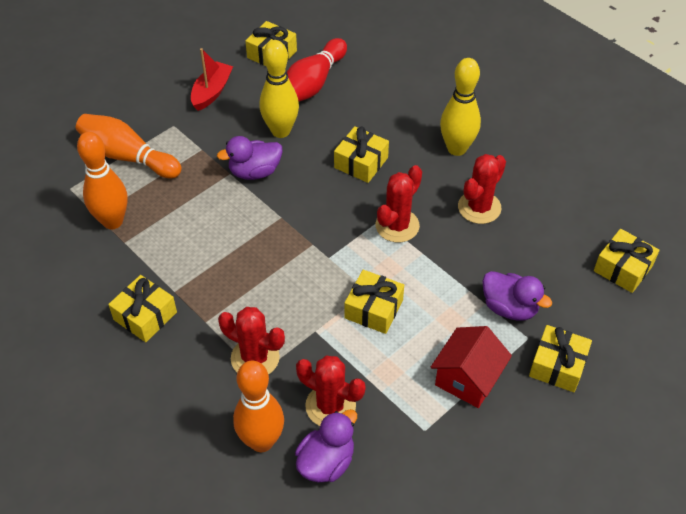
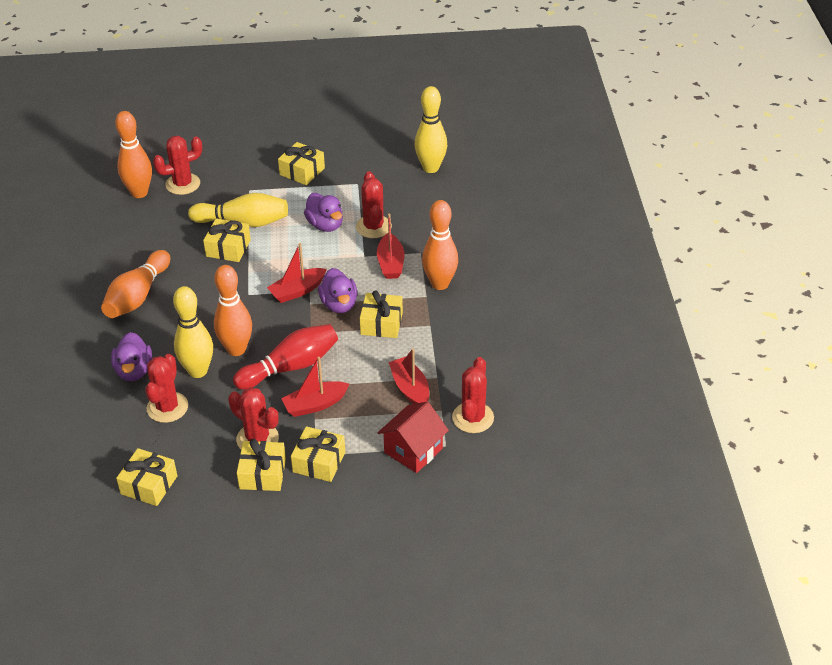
orange bowling pin: [76,114,182,178] [77,132,128,229] [233,360,284,452] = 3 -> [101,250,170,318] [115,111,152,198] [214,265,252,356] [422,200,458,290] = 4
red boat: [191,48,233,111] = 1 -> [267,243,327,303] [281,357,349,417] [377,214,404,279] [389,348,429,404] = 4
red cactus: [218,307,285,375] [296,356,365,426] [376,165,422,242] [458,154,506,224] = 4 -> [145,354,188,423] [153,136,202,195] [228,387,279,449] [356,171,392,238] [452,357,494,433] = 5
yellow bowling pin: [259,40,299,138] [440,58,481,156] = 2 -> [173,286,213,378] [188,193,288,227] [415,86,447,173] = 3

